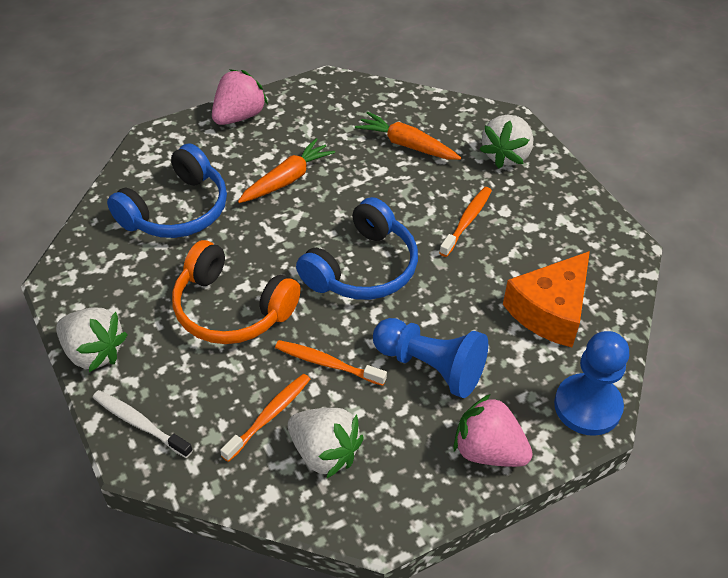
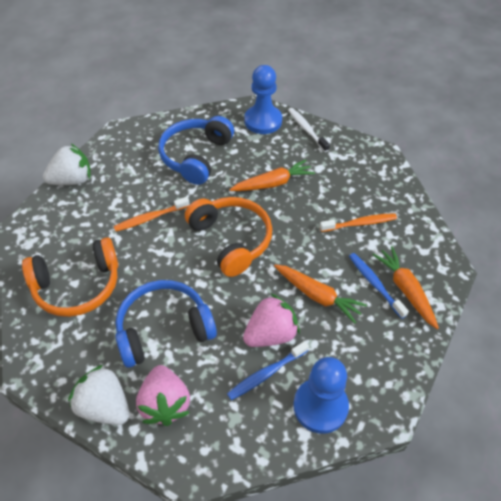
blue toothbrush: none = 0 -> [227,341,309,400] [349,253,409,319] = 2
orange carrot: [238,138,335,203] [355,112,461,160] = 2 -> [230,160,315,191] [274,264,367,323] [372,246,439,329] = 3
orange cheese: [503,251,590,347] = 1 -> none = 0
orange headphones: [172,240,301,344] = 1 -> [22,237,118,317] [185,197,272,277] = 2
orange toothbrush: [220,374,310,462] [275,340,387,386] [439,187,492,257] = 3 -> [114,197,190,232] [320,213,397,232] = 2
white strawberry: [56,307,128,372] [288,408,364,479] [479,115,534,169] = 3 -> [43,144,91,185] [68,365,130,425] = 2

